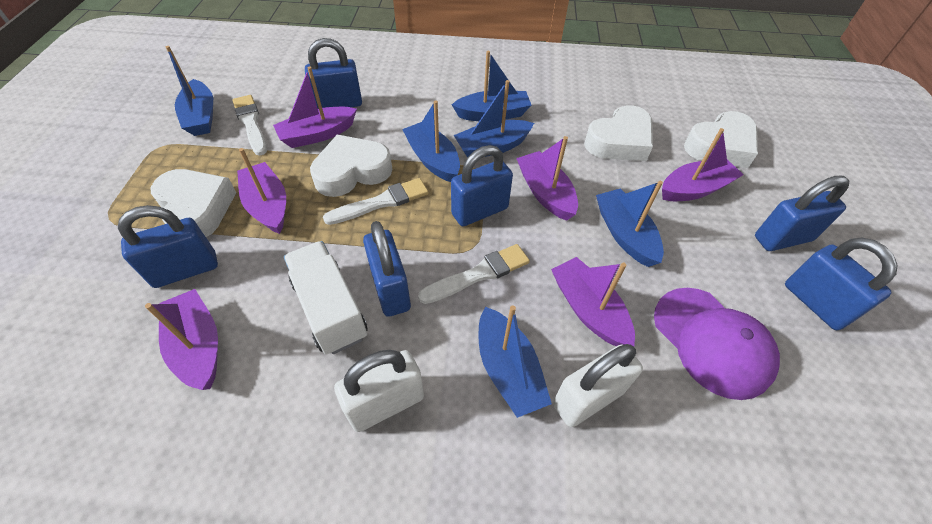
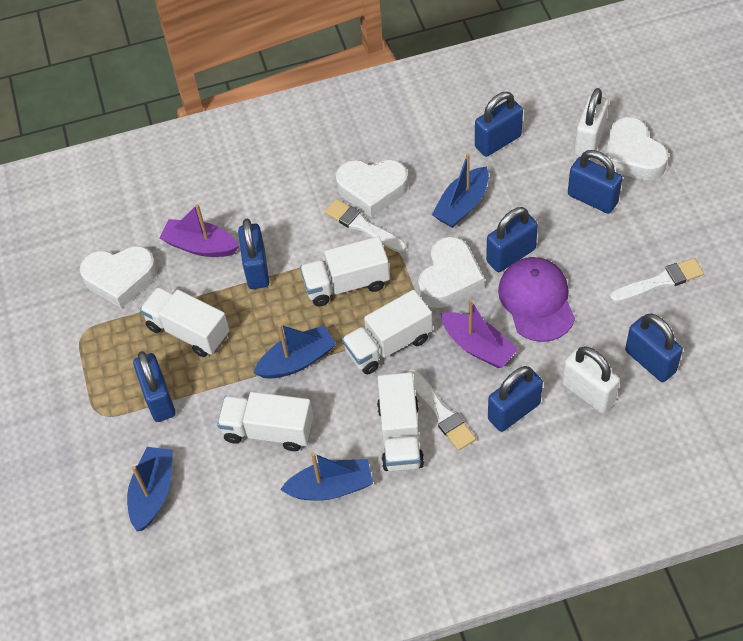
blue boat: [166,46,213,136] [402,100,460,182] [452,51,532,121] [454,80,534,157] [479,305,552,418] [596,181,664,267] = 6 -> [127,447,173,531] [254,324,336,379] [280,452,373,501] [432,153,489,228] = 4
blue padlock: [118,205,218,288] [305,38,362,108] [363,221,411,317] [451,145,513,226] [755,176,849,251] [785,237,898,330] = 6 -> [133,351,175,422] [238,219,269,289] [475,92,523,157] [486,207,538,272] [488,366,543,432] [568,150,622,214] [625,314,683,382] = 7
purple boat: [145,289,218,390] [237,148,286,234] [273,67,357,148] [516,136,578,221] [551,257,635,347] [662,128,744,201] = 6 -> [160,204,239,257] [441,299,518,368] = 2
white truck: [284,241,368,355] = 1 -> [140,287,230,357] [217,392,313,451] [300,236,390,306] [342,290,433,375] [377,372,424,471] = 5

